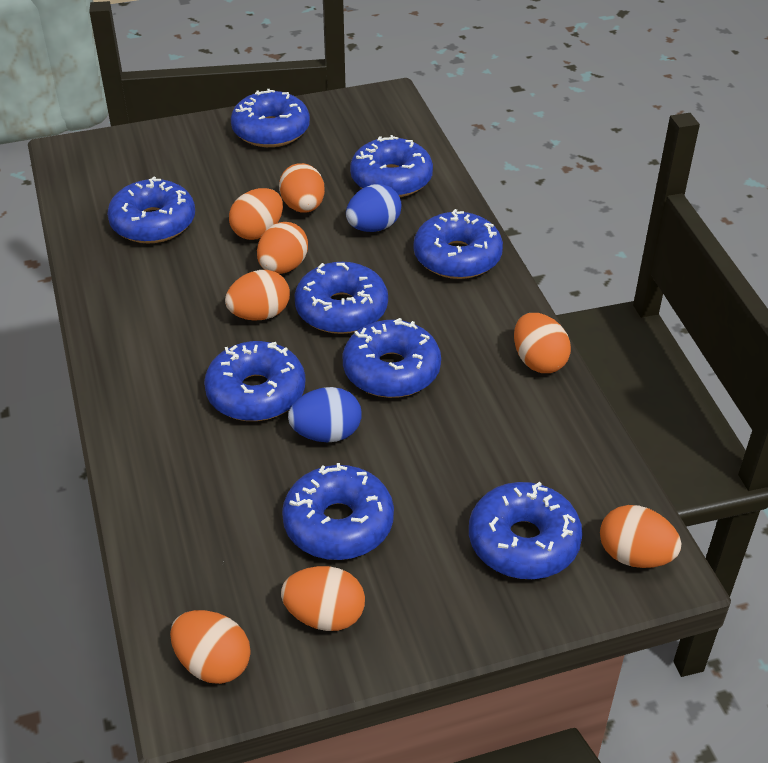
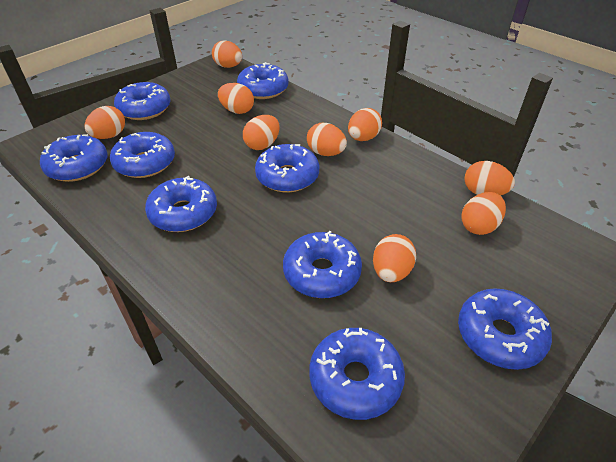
blue egg: [288,387,362,442] [346,184,402,232] = 2 -> none = 0
orange egg: [170,610,251,684] [225,270,290,321] [229,188,283,240] [257,222,308,274] [279,163,325,213] [281,566,365,631] [514,313,571,373] [600,505,681,568] = 8 -> [84,106,125,139] [212,40,242,68] [218,83,254,114] [243,115,280,150] [307,123,347,156] [348,108,382,141] [373,234,416,282] [461,192,506,235] [464,161,515,196] = 9

